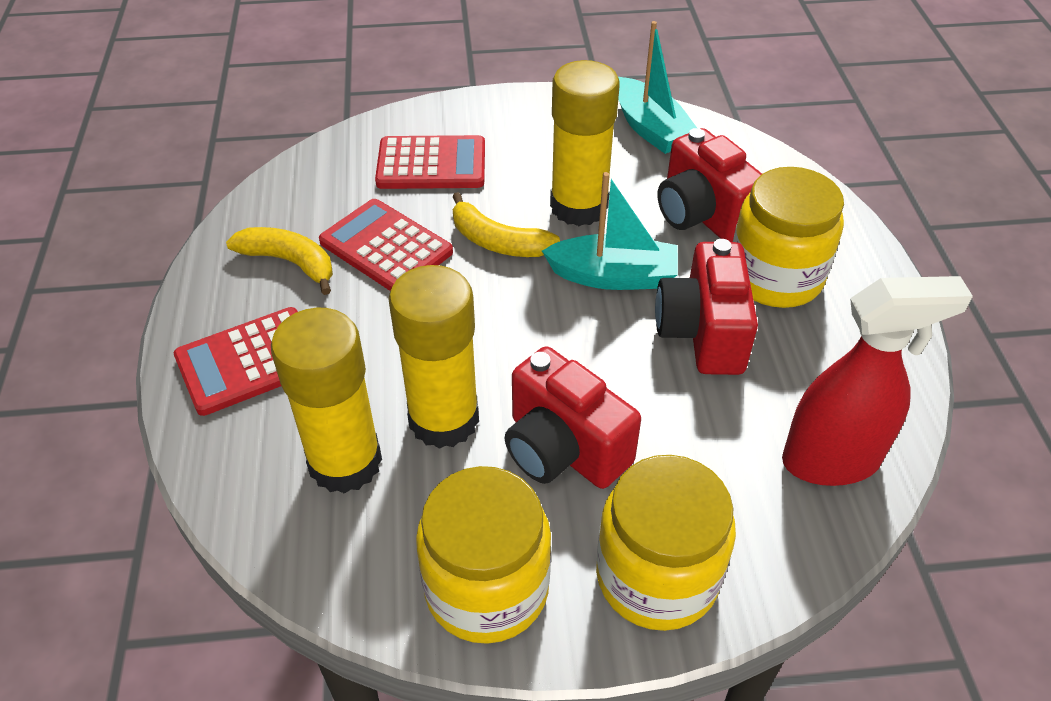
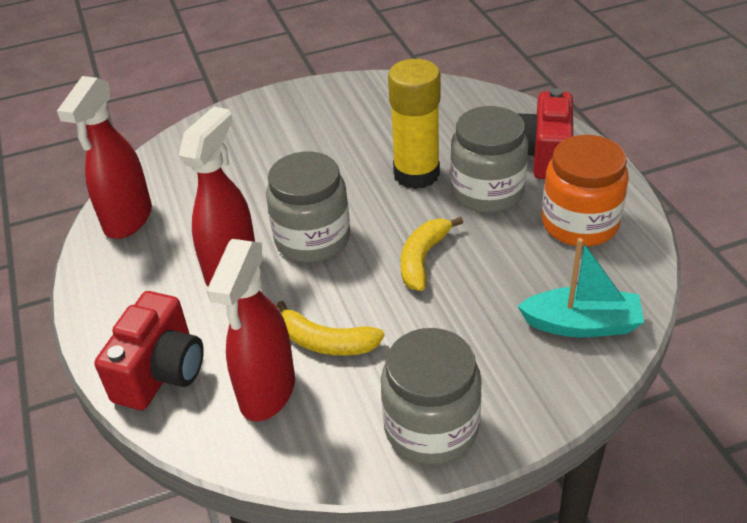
grey jar: none = 0 -> [266,152,350,263] [381,328,482,465] [450,106,528,213] = 3
orange jar: none = 0 -> [542,135,629,247] = 1
red calculator: [174,307,298,416] [319,199,453,291] [375,135,485,189] = 3 -> none = 0
red camera: [505,346,641,489] [655,239,758,375] [657,128,762,242] = 3 -> [95,291,204,410] [517,88,573,179] = 2
red spray bottle: [782,276,973,486] = 1 -> [57,76,152,239] [179,107,255,286] [207,239,295,421] = 3
turquoise boat: [542,172,678,290] [618,21,697,154] = 2 -> [518,238,644,337] = 1
yellow glue stick: [271,308,382,494] [389,265,479,449] [550,60,620,226] = 3 -> [388,59,440,189] = 1
yellow jar: [416,466,551,644] [596,455,736,631] [733,167,844,308] = 3 -> none = 0

